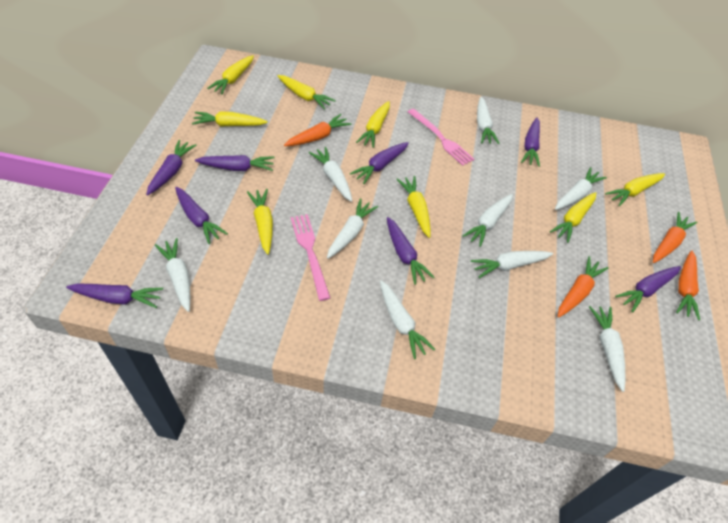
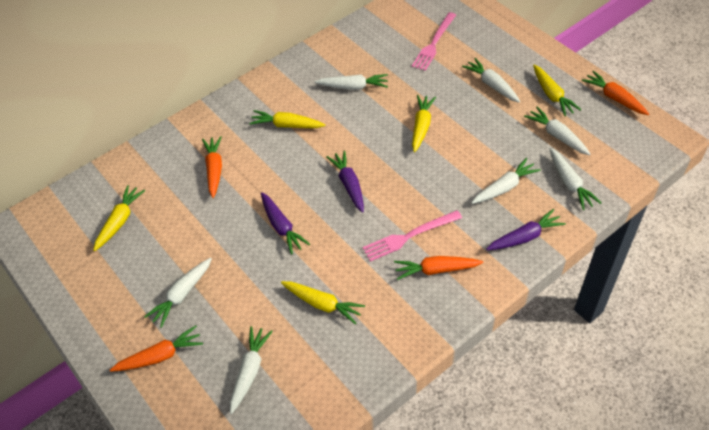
purple carrot: [66,283,163,308] [146,140,196,195] [175,187,228,244] [195,155,275,171] [350,142,409,184] [387,217,435,285] [521,118,540,167] [615,266,681,313] = 8 -> [261,192,310,255] [326,150,364,213] [486,209,566,250] = 3
white carrot: [155,238,191,312] [309,147,352,202] [327,198,378,259] [380,280,436,359] [463,194,513,247] [471,251,553,278] [477,97,499,144] [555,167,607,210] [589,306,626,392] = 9 -> [144,258,212,328] [230,326,273,414] [315,74,388,90] [462,58,520,103] [471,158,541,204] [524,107,591,155] [550,148,601,210] = 7
yellow carrot: [192,111,268,127] [207,55,254,94] [247,189,273,255] [278,75,336,110] [356,101,390,148] [396,176,431,238] [550,192,596,243] [605,173,665,206] = 8 -> [93,185,145,251] [249,110,325,128] [281,281,365,324] [412,95,436,152] [533,65,581,116] = 5

